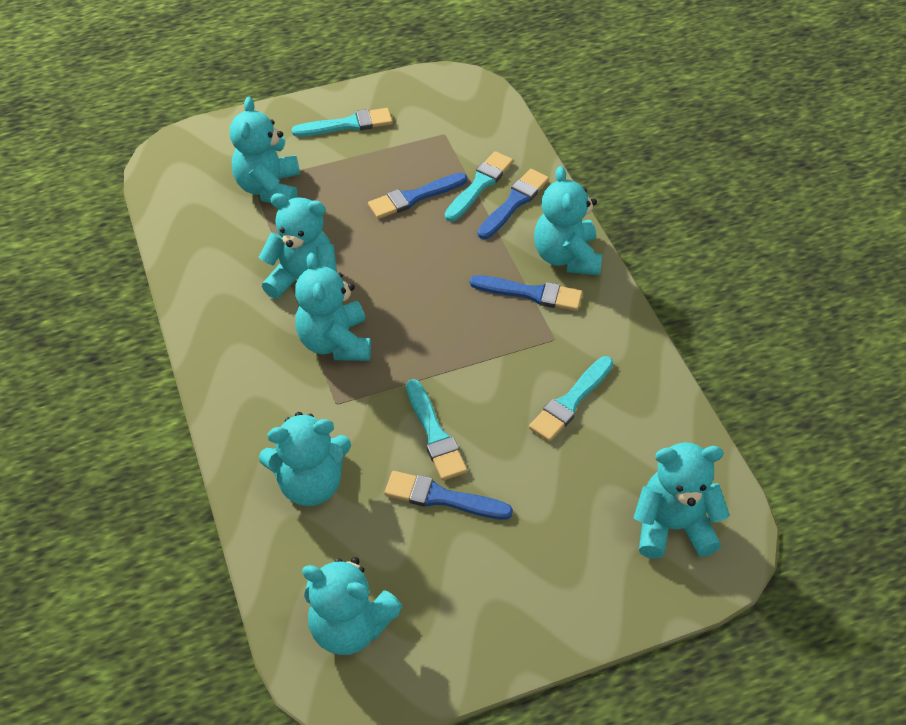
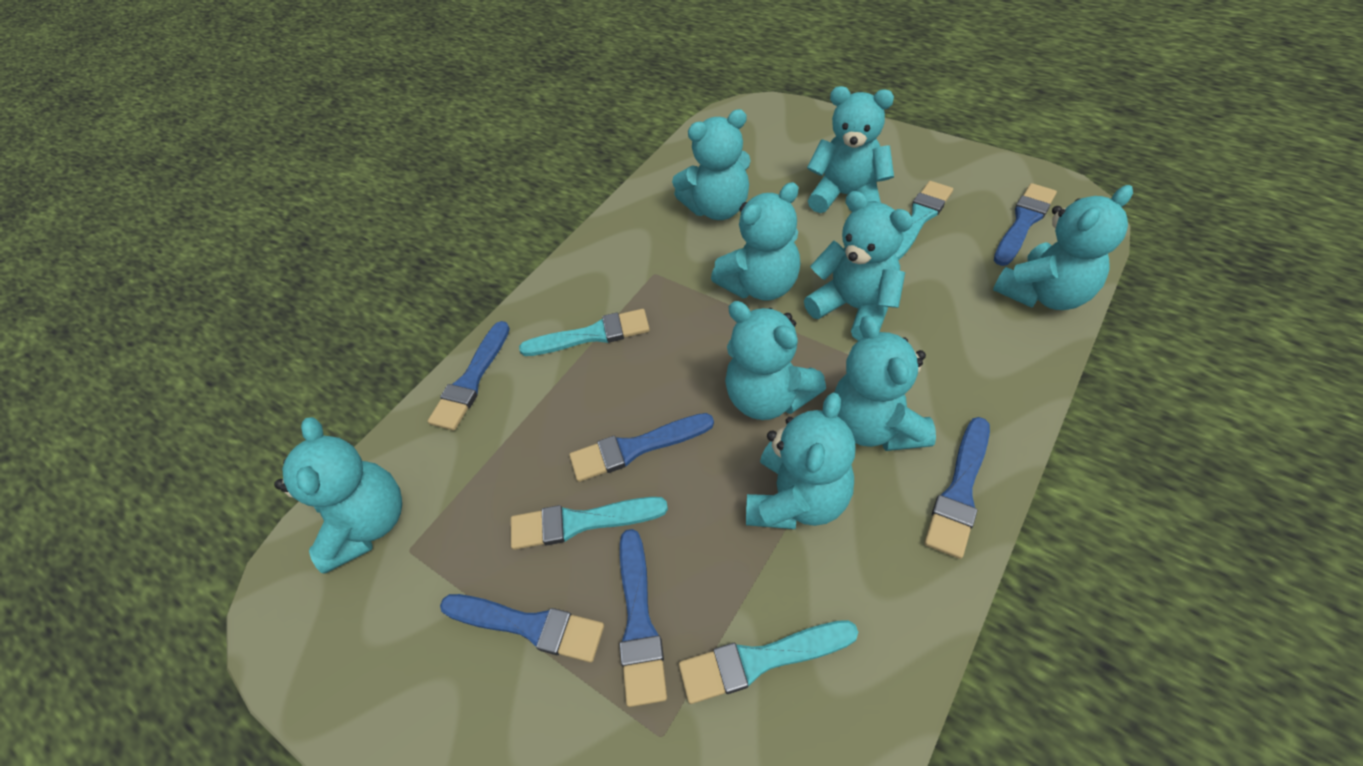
blue brush: [368,173,467,219] [384,471,513,520] [470,275,583,311] [478,169,549,239] = 4 -> [428,321,510,431] [440,594,604,663] [569,413,714,482] [620,529,667,707] [924,417,990,559] [994,183,1057,266] = 6
turquoise teddy bear: [230,97,300,203] [259,193,337,299] [259,412,351,506] [295,253,371,361] [302,557,402,655] [534,166,602,275] [633,442,730,559] = 7 -> [274,417,402,574] [672,109,751,220] [711,182,801,301] [725,301,826,420] [746,393,856,529] [804,191,913,341] [807,86,894,213] [834,315,936,451] [993,185,1133,310] = 9

